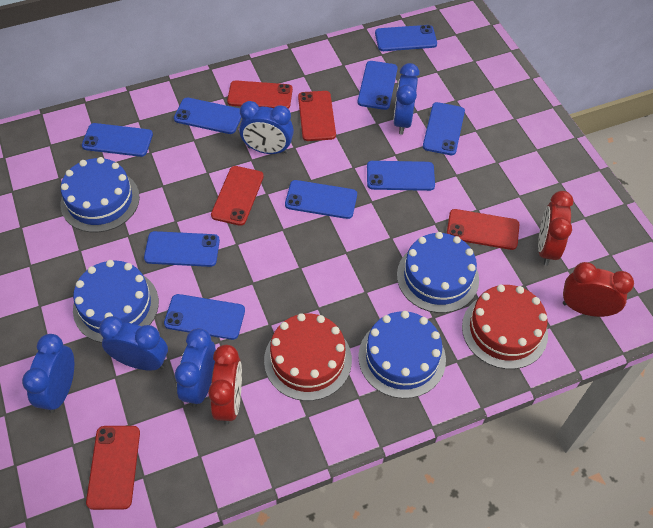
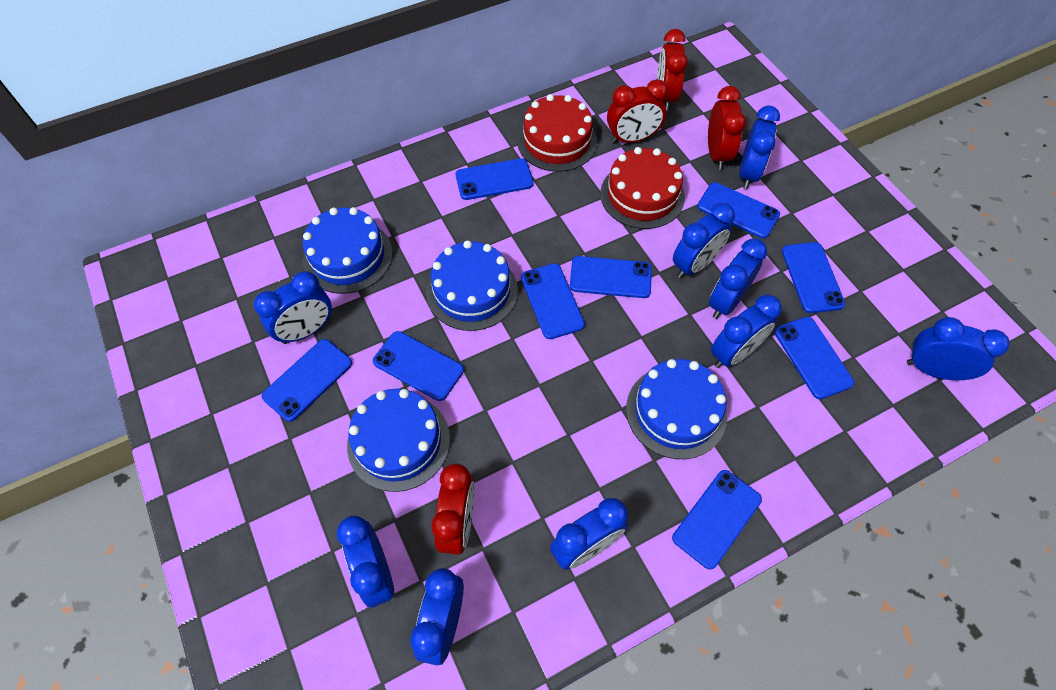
blue clock: [22,334,74,413] [99,316,168,371] [175,328,216,407] [239,101,294,154] [393,63,420,134] = 5 -> [254,271,332,344] [337,516,394,608] [410,568,464,666] [550,498,628,570] [673,203,735,278] [709,239,767,319] [711,295,782,368] [739,106,780,189] [907,317,1010,380] = 9
red clock: [208,345,242,425] [538,191,573,266] [563,262,634,317] = 3 -> [431,463,475,555] [607,79,668,143] [657,29,688,111] [708,86,746,170] = 4
red phone: [86,426,140,510] [211,166,264,226] [227,81,293,109] [298,91,336,141] [447,209,519,250] = 5 -> none = 0

